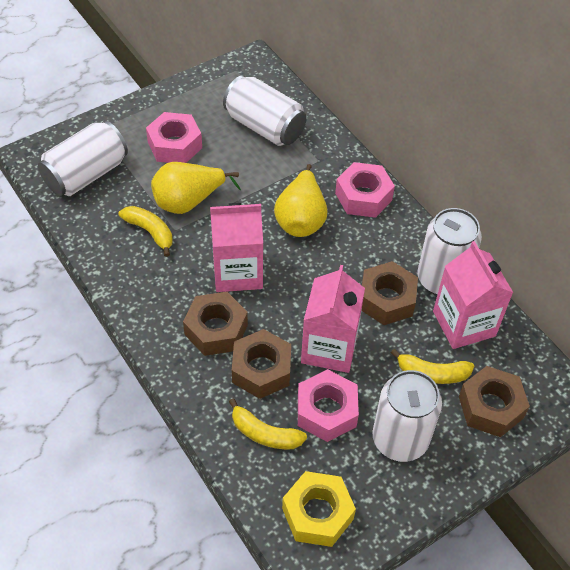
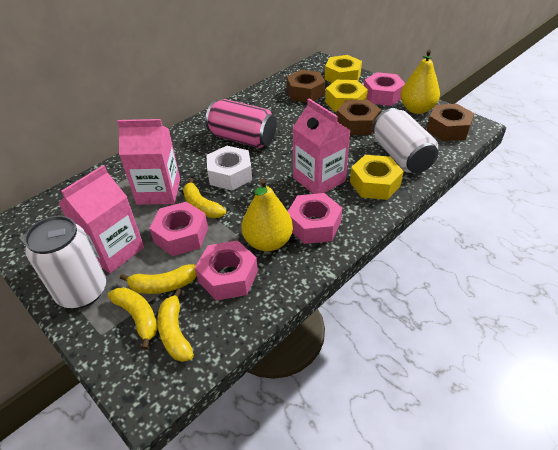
brown nut: [183,292,248,356] [232,329,291,399] [362,261,418,325] [459,366,530,437] = 4 -> [287,70,325,103] [336,100,381,135] [426,104,474,141] = 3
pink can: none = 0 -> [205,99,277,148] = 1
pink nut: [146,112,202,163] [298,369,359,442] [335,162,395,218] = 3 -> [149,202,208,256] [195,240,258,300] [288,193,342,244] [364,72,405,106] = 4
white can: [38,121,128,196] [223,75,307,146] [372,370,442,462] [417,208,482,295] = 4 -> [24,216,106,309] [373,108,438,173] = 2
white nut: none = 0 -> [206,146,252,190] = 1
yellow banana: [118,206,173,257] [229,398,307,449] [391,349,474,384] = 3 -> [108,287,158,350] [120,264,197,294] [157,288,194,362] [183,178,226,218] = 4
yellow nut: [282,471,356,547] = 1 -> [325,55,362,83] [325,80,368,112] [350,155,404,200] = 3

